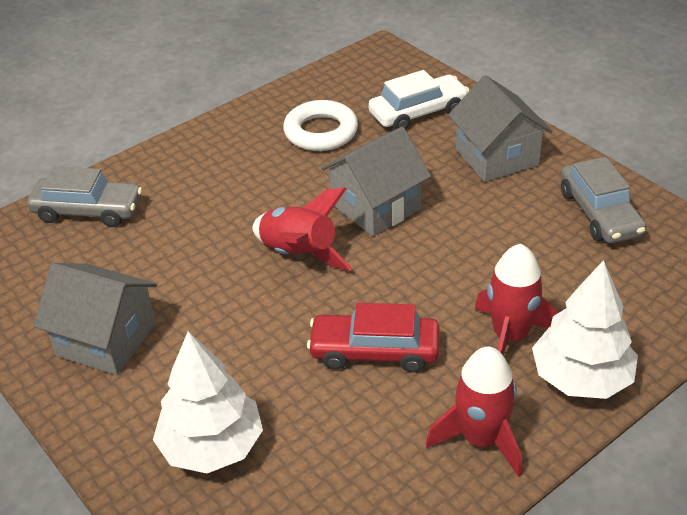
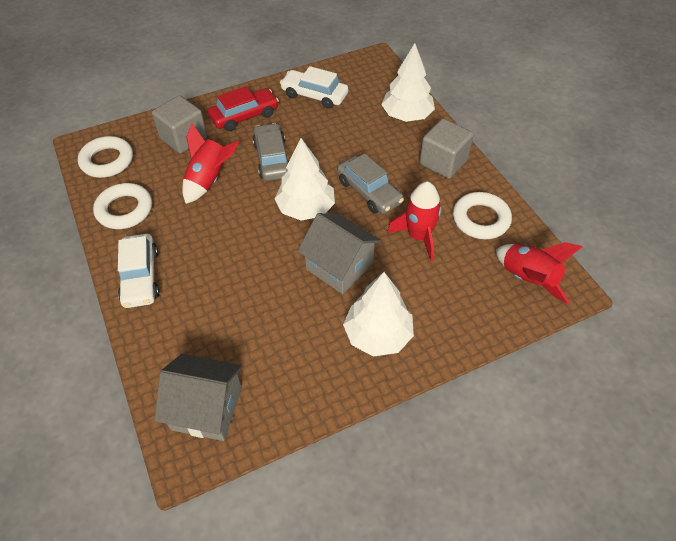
grey cube: none = 0 -> [152,95,207,154] [419,119,473,179] = 2
grey house: [33,263,157,375] [321,127,431,236] [448,75,553,182] = 3 -> [154,354,243,441] [298,213,381,294] = 2
white car: [368,70,470,130] = 1 -> [118,234,159,308] [280,66,348,109] = 2
white ring: [283,100,358,151] = 1 -> [78,136,133,178] [93,183,152,229] [453,192,512,239] = 3
white tree: [153,331,263,473] [532,260,638,399] = 2 -> [275,138,335,221] [343,272,414,357] [381,43,435,122] = 3

